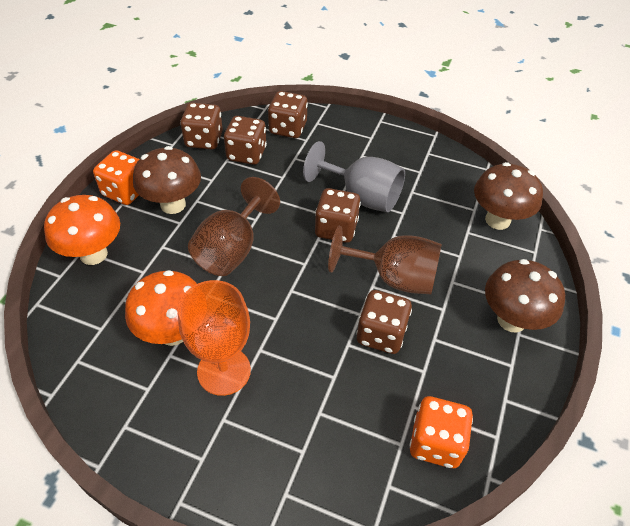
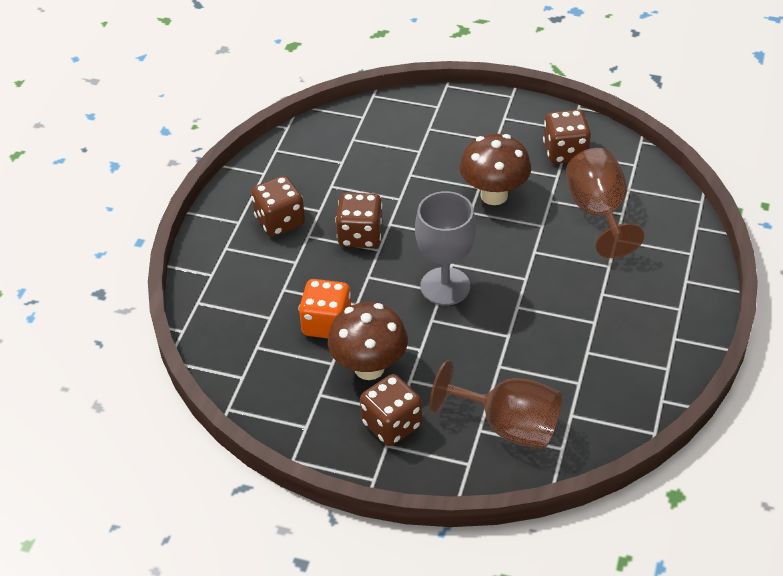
brown dice: [180,103,223,149] [224,116,267,165] [268,91,308,138] [315,188,361,243] [356,290,412,354] = 5 -> [251,176,305,237] [335,193,383,248] [360,374,422,446] [543,109,591,164] = 4
brown mushroom: [133,146,201,214] [474,162,543,230] [485,259,565,332] = 3 -> [328,302,408,380] [460,134,531,205] = 2
orange dice: [93,150,139,205] [409,396,473,468] = 2 -> [299,279,351,338] = 1
orange goblet: [178,280,251,396] = 1 -> none = 0
orange mushroom: [44,195,120,265] [125,270,197,346] = 2 -> none = 0

